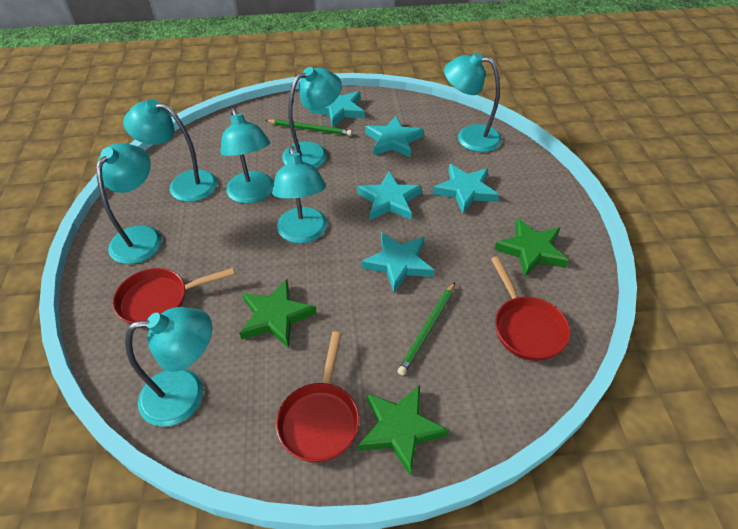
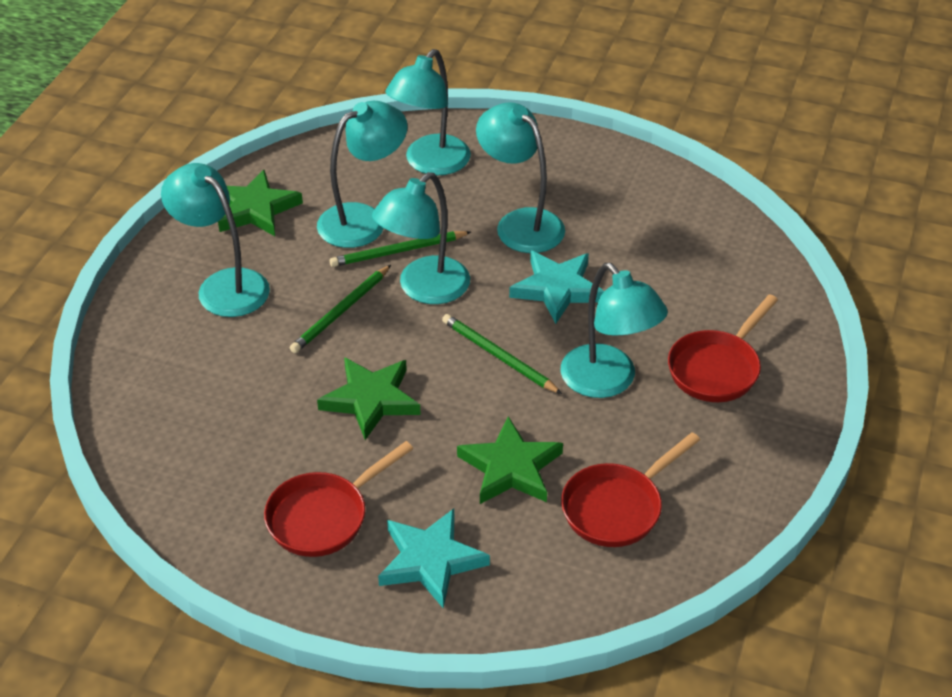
green pencil: [265,119,352,136] [397,282,455,375] = 2 -> [290,265,391,353] [330,231,471,267] [442,314,562,394] = 3
turquoise lamp: [96,143,162,264] [123,99,217,202] [125,307,212,427] [220,108,274,204] [272,146,327,244] [282,67,342,168] [444,52,502,152] = 7 -> [161,163,270,317] [317,101,408,248] [372,172,470,304] [386,49,471,176] [476,102,565,253] [561,263,668,398] = 6
turquoise star: [310,91,365,127] [357,171,422,220] [361,232,434,292] [365,116,424,158] [433,164,499,214] = 5 -> [378,509,490,608] [509,251,604,324] = 2

